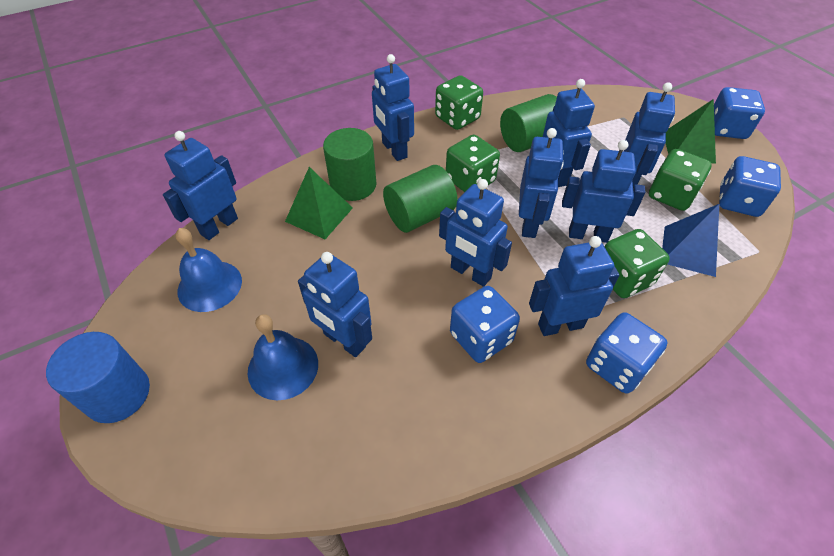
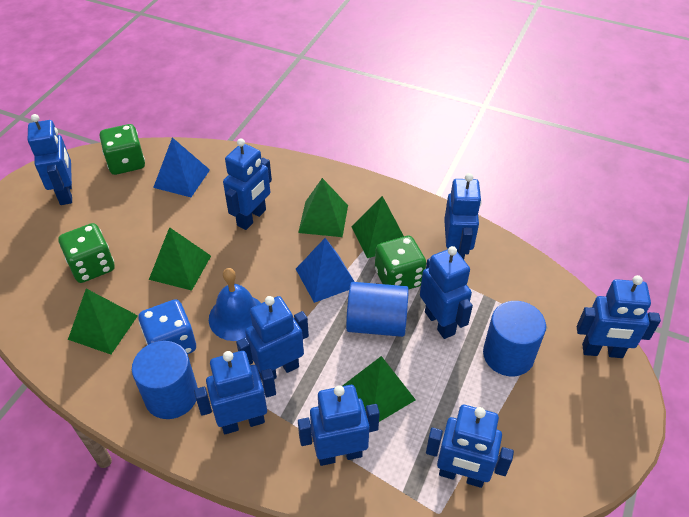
blue bell: [176,228,242,312] [248,314,318,400] = 2 -> [209,268,261,341] = 1
blue cylinder: [46,332,150,423] = 1 -> [132,341,198,419] [346,282,409,337] [483,301,546,376] = 3
blue dice: [450,286,520,363] [586,312,668,394] [714,87,765,139] [719,156,781,217] = 4 -> [139,299,196,354] = 1
blue pyramid: [662,204,719,277] = 1 -> [153,137,210,197] [296,238,355,303] = 2
green cylinder: [323,128,376,201] [383,165,458,233] [500,94,557,152] = 3 -> none = 0
green dice: [435,75,483,130] [446,135,500,192] [604,229,670,298] [649,149,712,211] = 4 -> [59,223,115,283] [100,124,145,175] [375,236,426,289] = 3
green pyramid: [285,167,353,239] [666,99,716,164] = 2 -> [68,289,138,354] [149,227,211,291] [298,178,348,237] [342,356,416,422] [351,196,404,258] = 5

